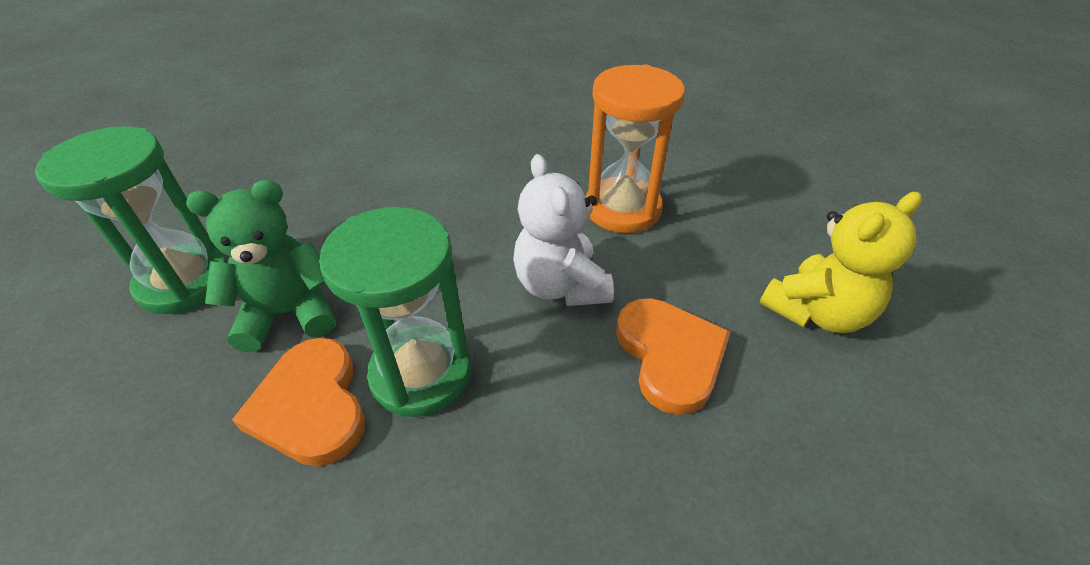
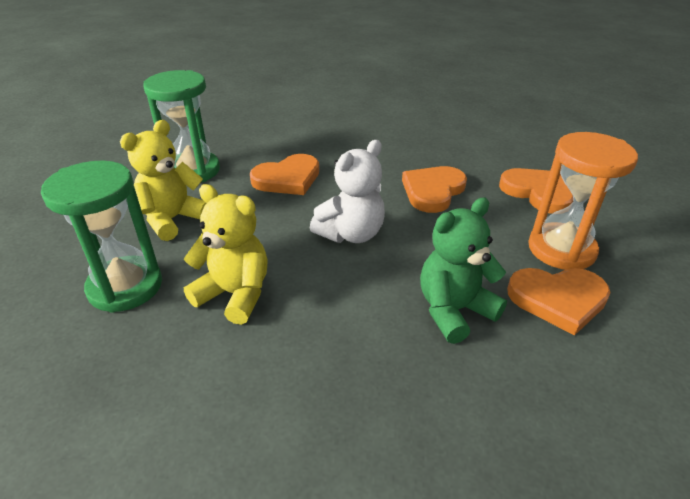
orange heart: [232,338,365,466] [616,298,730,415] = 2 -> [250,154,319,195] [402,166,467,213] [499,168,573,214] [507,268,611,336] = 4
yellow teddy bear: [760,192,922,333] = 1 -> [120,120,207,241] [184,184,268,325] = 2

